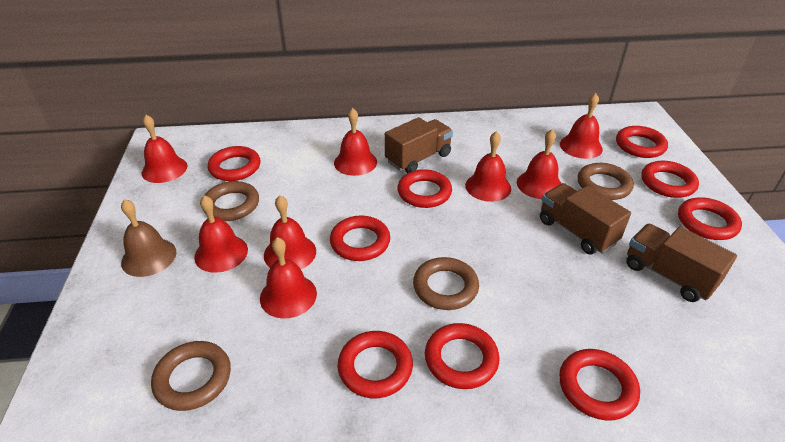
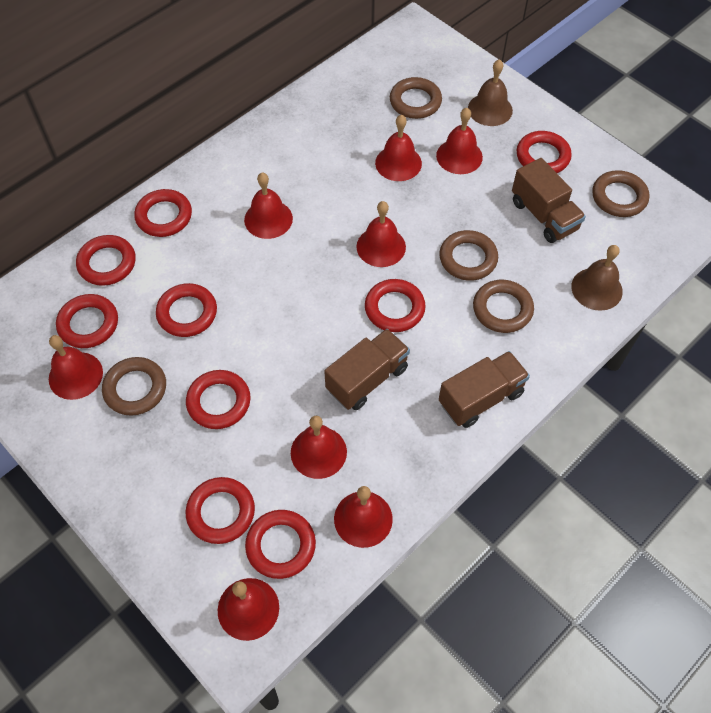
brown bell: [121,199,177,277] = 1 -> [468,59,513,126] [571,245,623,311] = 2
brown ring: [151,341,231,411] [203,181,259,221] [413,257,479,310] [577,163,634,200] = 4 -> [102,357,166,416] [390,77,442,119] [439,230,498,281] [473,280,534,333] [592,170,649,217] = 5

